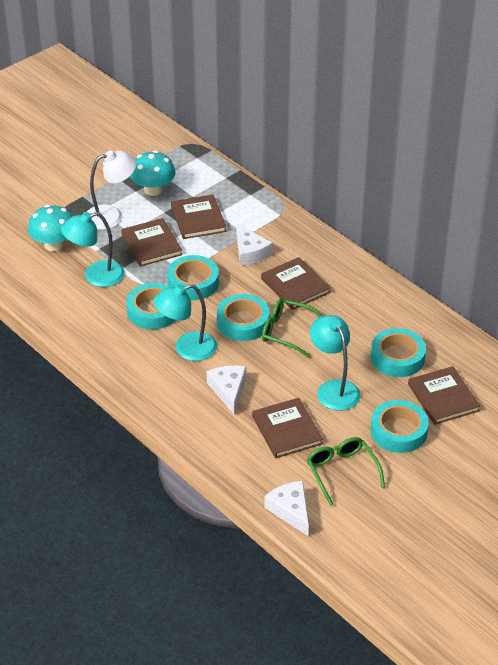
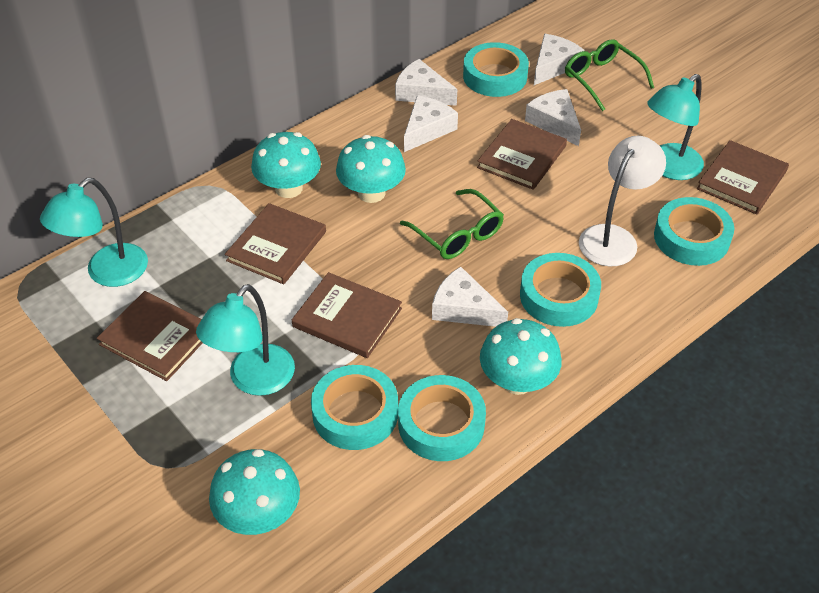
turquoise mushroom: [28,205,73,251] [130,150,176,196] = 2 -> [209,449,300,535] [251,132,321,198] [336,135,406,203] [480,318,562,395] = 4
white cheese: [207,366,246,415] [236,223,273,266] [264,481,309,536] = 3 -> [395,59,457,106] [404,95,458,152] [432,267,508,327] [525,89,581,146] [534,34,584,85] = 5

